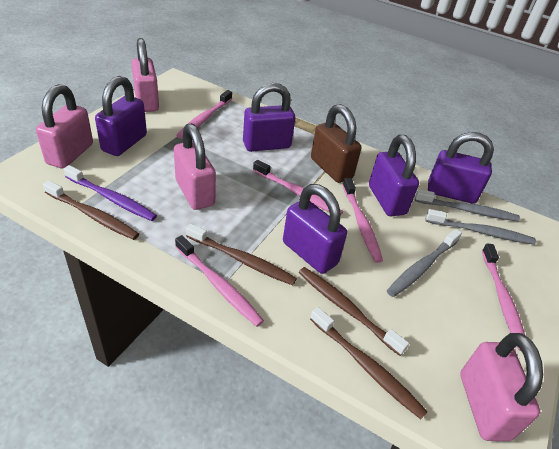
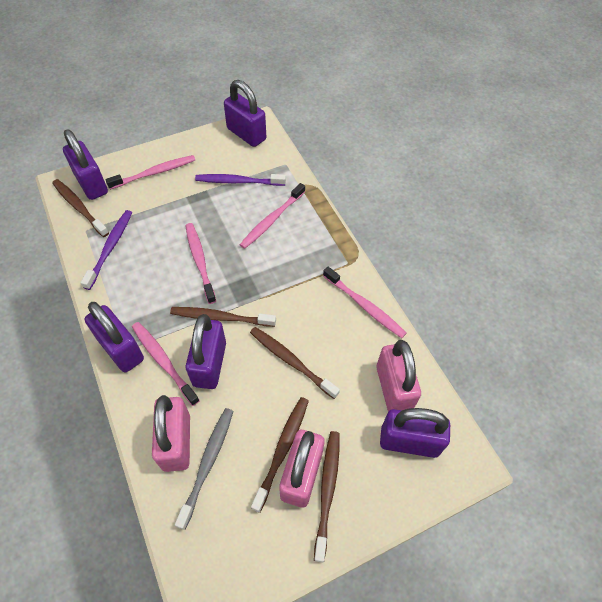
brown padlock: [311,104,361,183] = 1 -> none = 0
brown toothbrush: [43,180,139,240] [186,223,297,285] [299,267,409,356] [310,307,428,419] = 4 -> [52,179,109,237] [170,307,276,327] [250,327,340,399] [251,397,309,513] [314,431,340,563] = 5
grey toothbrush: [387,229,462,297] [415,189,520,222] [426,209,536,245] = 3 -> [175,408,233,530] = 1
pink padlock: [36,84,93,169] [131,38,159,112] [174,123,216,210] [460,333,543,441] = 4 -> [152,395,190,472] [279,430,324,508] [376,340,421,411] = 3
purple toothbrush: [64,165,157,221] = 1 -> [81,210,132,290] [195,174,286,186] = 2

